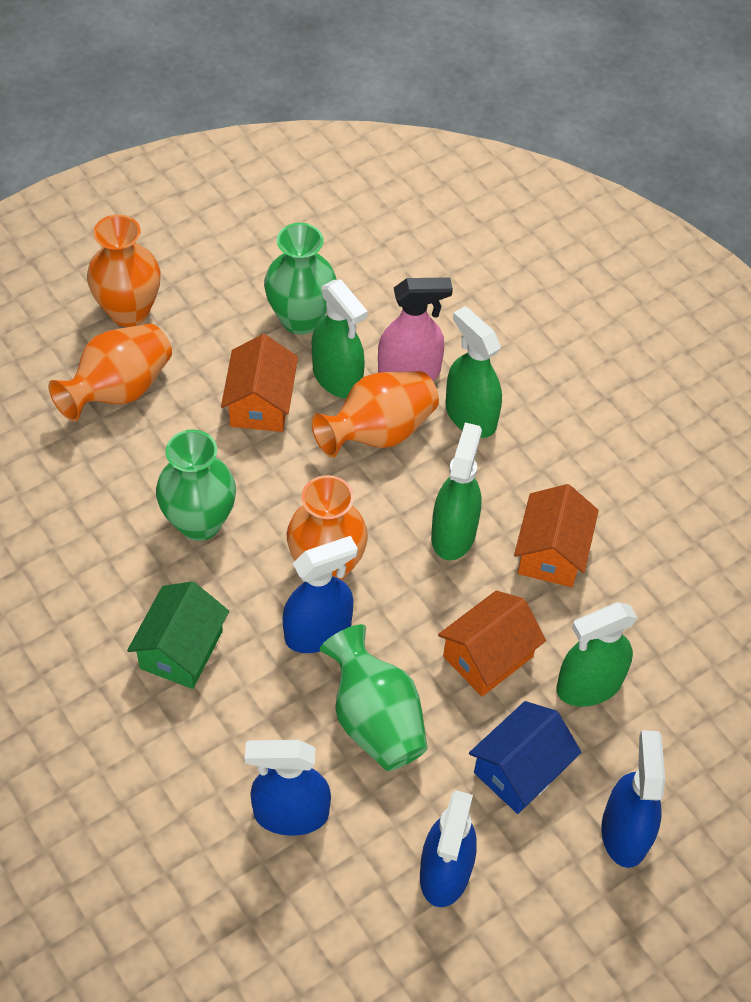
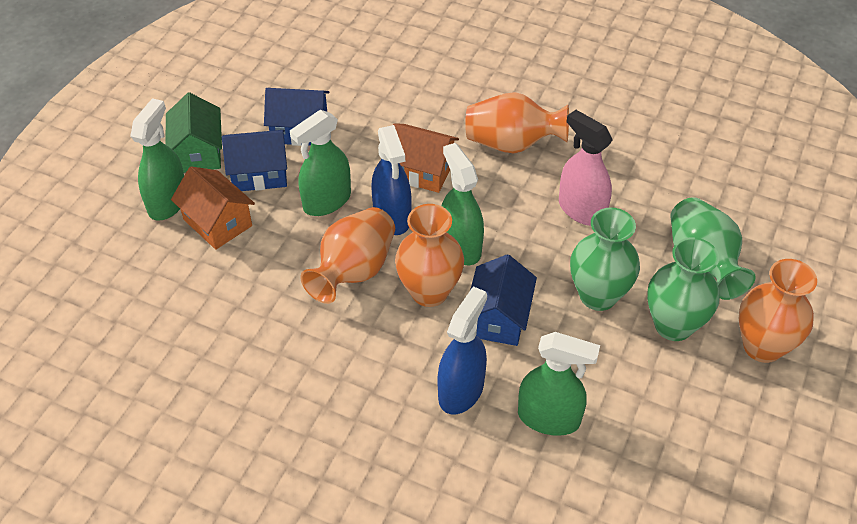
blue house: [469,701,581,814] = 1 -> [222,130,287,191] [264,88,329,146] [470,254,537,346] = 3
blue spray bottle: [245,740,331,836] [283,536,358,653] [420,790,477,907] [601,730,665,868] = 4 -> [371,125,412,235] [437,286,487,414] = 2
orange house: [221,334,298,432] [438,591,546,697] [514,484,599,587] = 3 -> [171,166,255,250] [393,123,459,193] = 2

